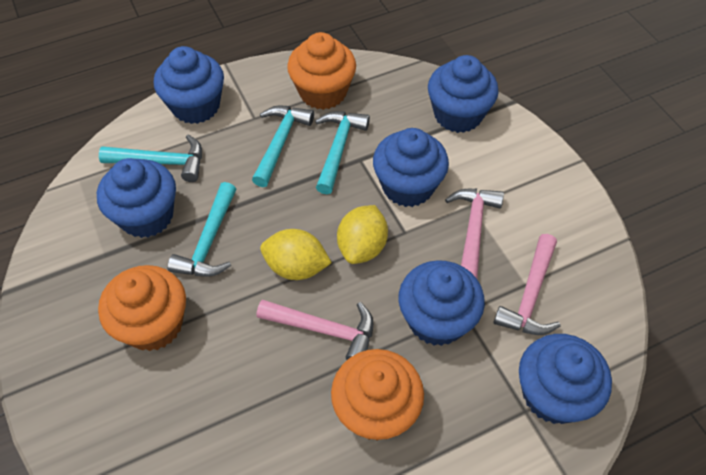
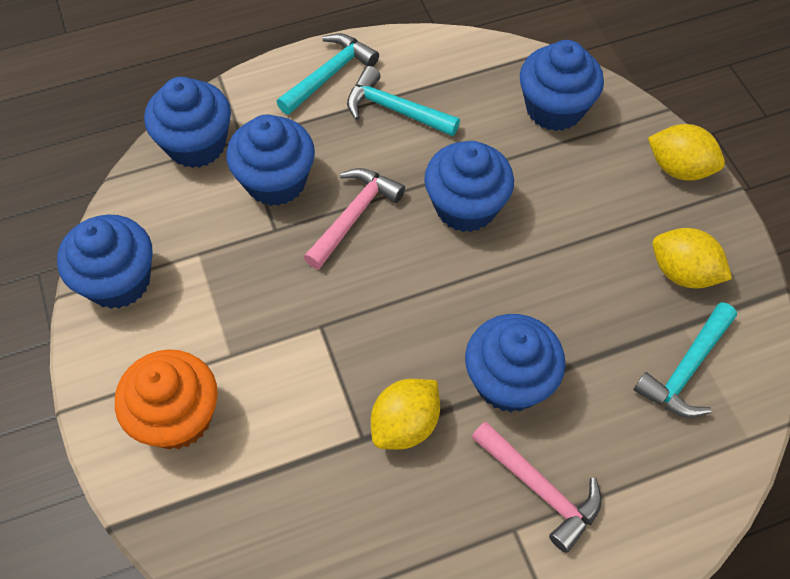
orange cupcake: [98,265,186,351] [287,32,356,110] [331,349,424,441] = 3 -> [115,349,218,449] = 1
pink hammer: [257,300,373,360] [445,189,504,278] [494,234,561,335] = 3 -> [304,168,405,269] [471,421,602,553] = 2
turquoise hammer: [99,134,202,182] [167,182,236,277] [252,106,314,187] [315,111,370,194] = 4 -> [277,33,379,115] [347,66,460,136] [634,302,737,418] = 3
yellow lemon: [260,229,332,280] [337,205,388,264] = 2 -> [371,379,440,450] [648,124,725,181] [652,228,732,289] = 3

